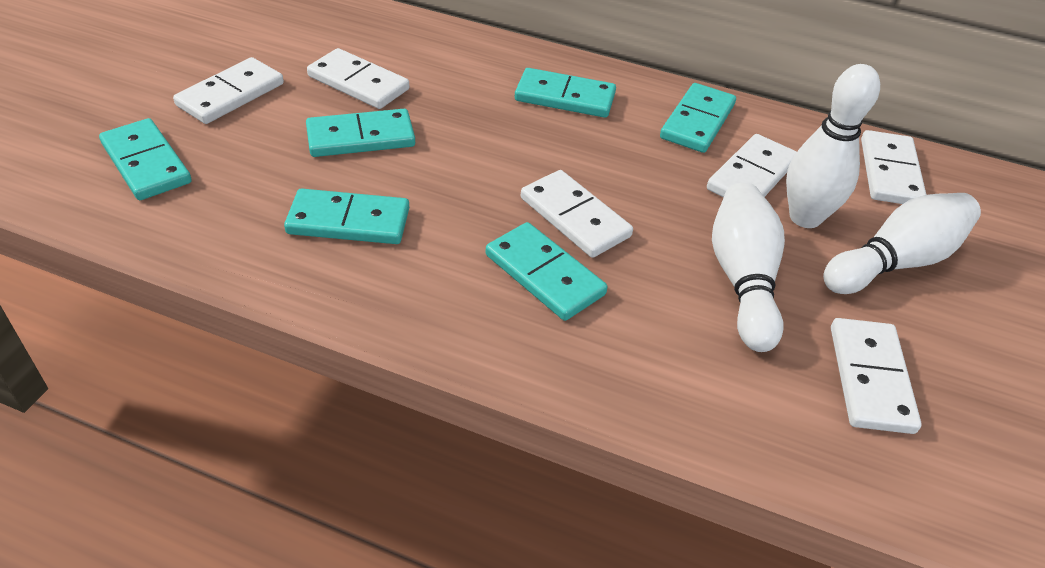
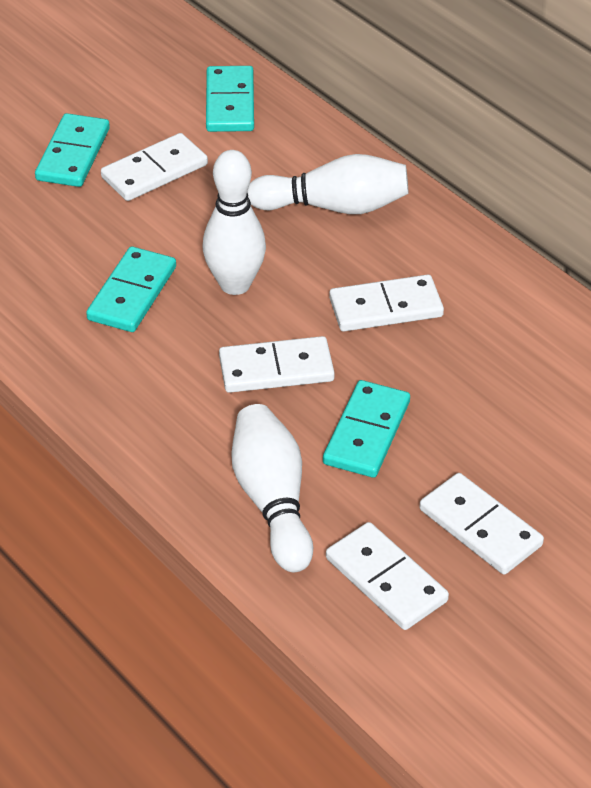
turquoise domino: [99,118,192,200] [284,188,409,244] [306,109,415,157] [486,222,607,321] [515,68,616,118] [660,83,736,153] = 6 -> [35,113,110,187] [86,246,176,332] [206,66,254,132] [323,380,410,478] = 4
white domino: [173,57,284,124] [307,48,409,109] [521,170,633,258] [707,134,797,198] [831,318,922,434] [861,130,927,204] = 6 -> [101,133,208,201] [219,336,335,393] [326,522,449,630] [329,275,444,331] [420,473,544,575] = 5

